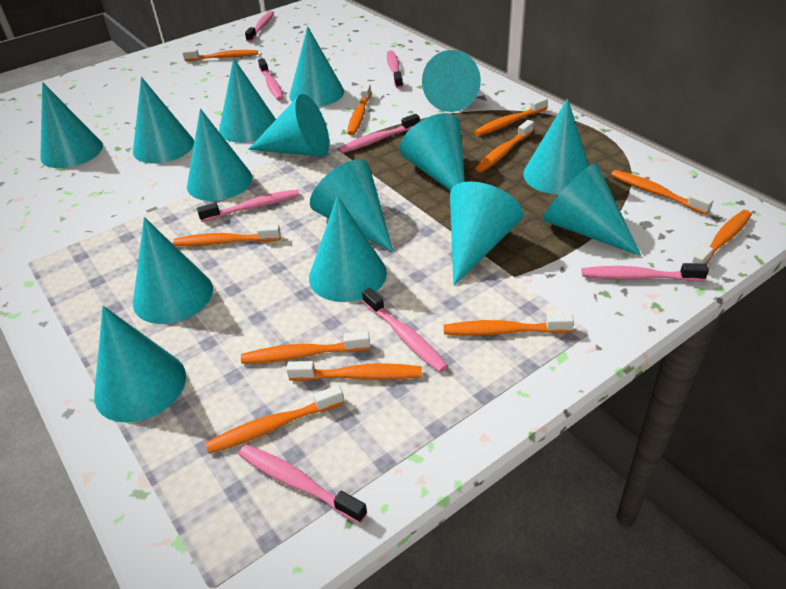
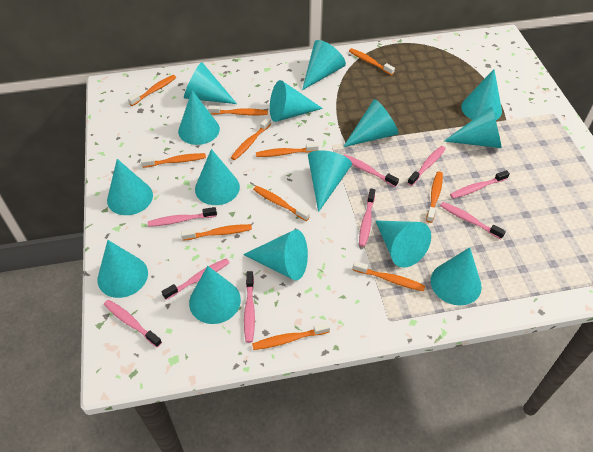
pink toothbrush: [197,189,300,222] [238,445,367,524] [245,11,274,42] [258,58,284,101] [338,114,420,153] [362,288,448,372] [387,50,403,89] [582,263,709,282] = 8 -> [104,300,162,347] [148,207,217,227] [162,258,230,300] [244,271,255,343] [343,154,399,187] [359,189,375,247] [407,146,446,186] [440,202,506,239] [450,170,510,199] = 9

